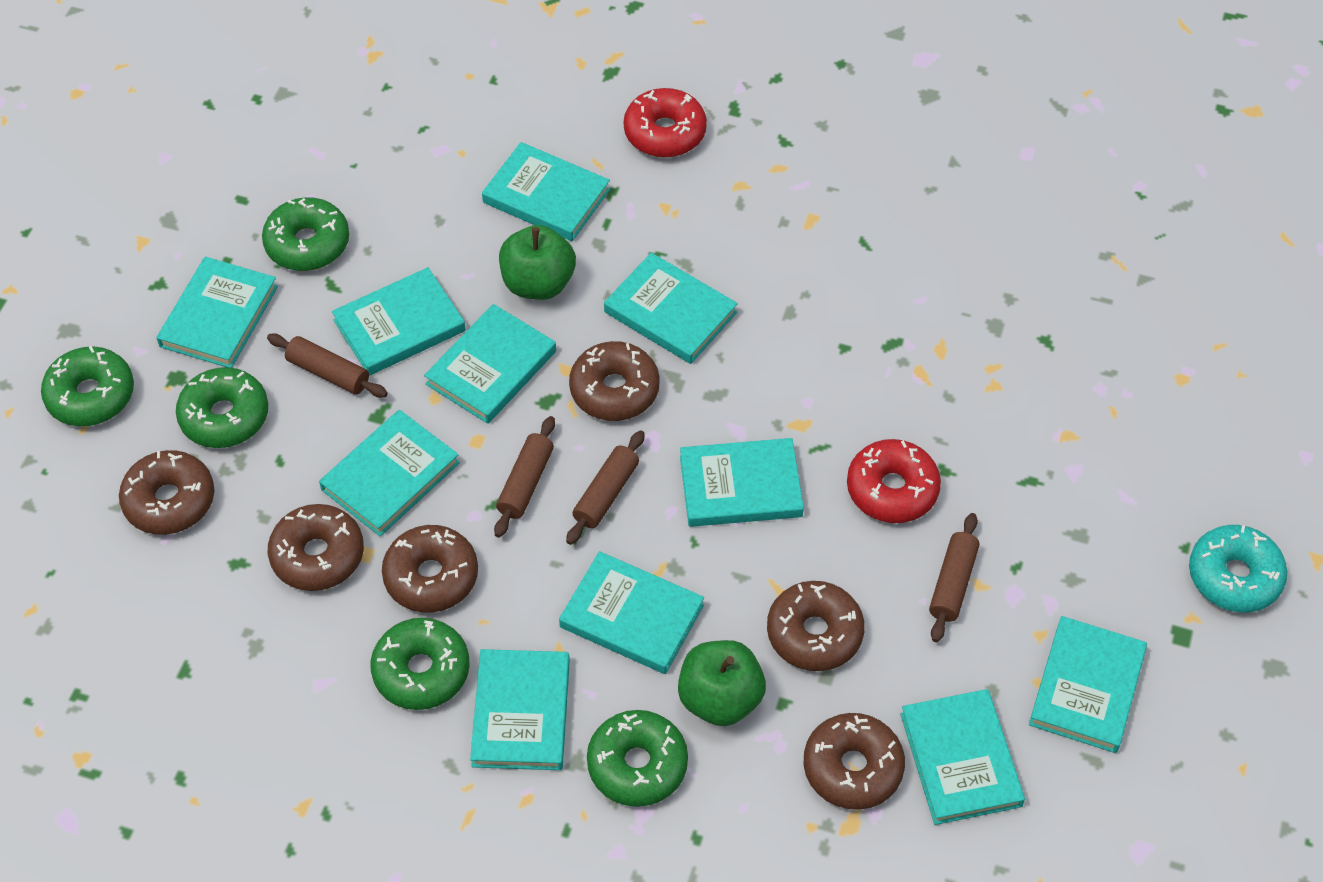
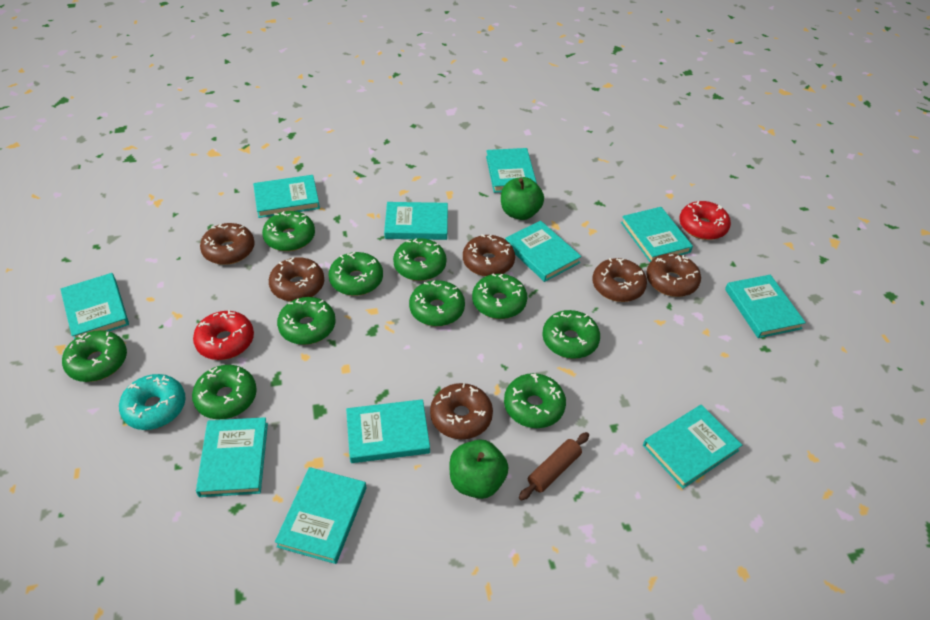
brown rolling pin: [267,333,388,398] [494,416,555,538] [566,430,645,545] [929,513,979,642] = 4 -> [519,432,589,501] = 1
green donut: [41,346,134,426] [176,367,268,448] [262,197,349,271] [370,618,470,710] [587,710,688,807] = 5 -> [62,330,127,382] [192,365,257,419] [262,211,315,251] [277,297,335,345] [329,252,383,296] [393,238,447,281] [409,280,465,326] [472,273,527,319] [504,373,566,428] [542,310,600,359] = 10

